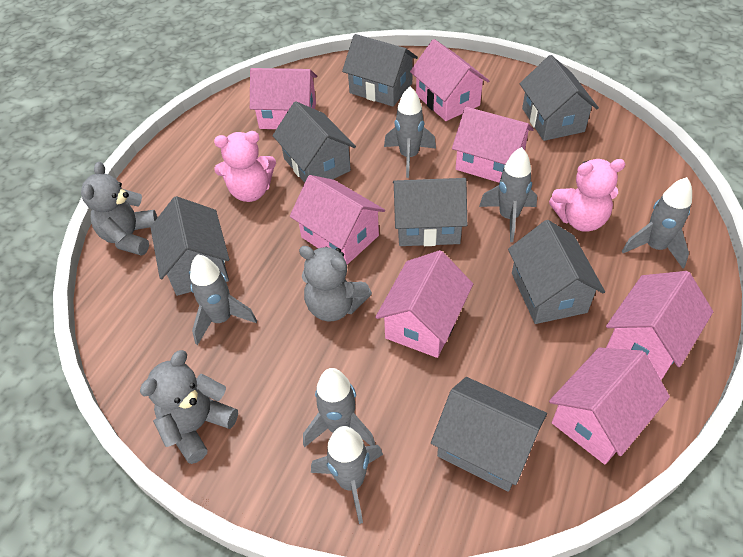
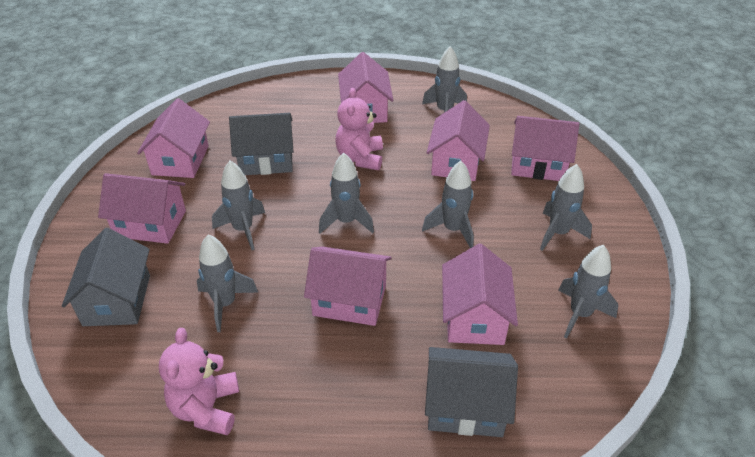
grey house: [150,196,229,296] [273,101,356,183] [342,34,418,107] [393,178,467,246] [431,377,547,492] [508,220,605,324] [520,55,599,141] = 7 -> [62,228,150,326] [229,113,294,175] [425,347,518,437] = 3
grey rocket: [190,254,257,345] [303,368,375,447] [311,426,383,524] [384,86,436,178] [479,147,537,242] [622,177,692,268] = 6 -> [197,234,259,332] [212,161,265,250] [319,153,374,234] [422,46,467,113] [422,161,474,248] [540,164,592,251] [558,245,618,338] = 7
grey teddy bear: [81,162,157,256] [140,350,238,464] [299,246,372,321] = 3 -> none = 0

